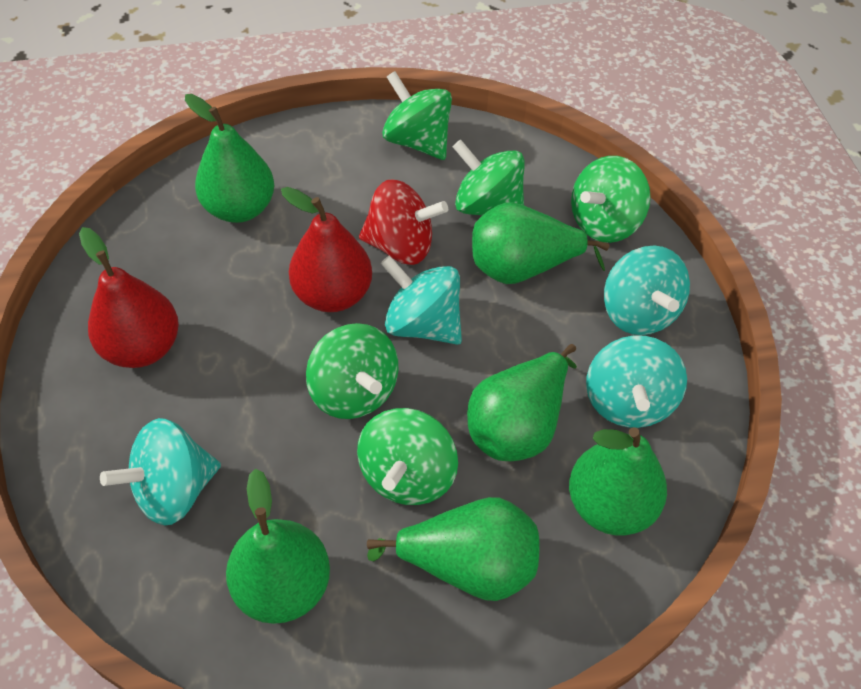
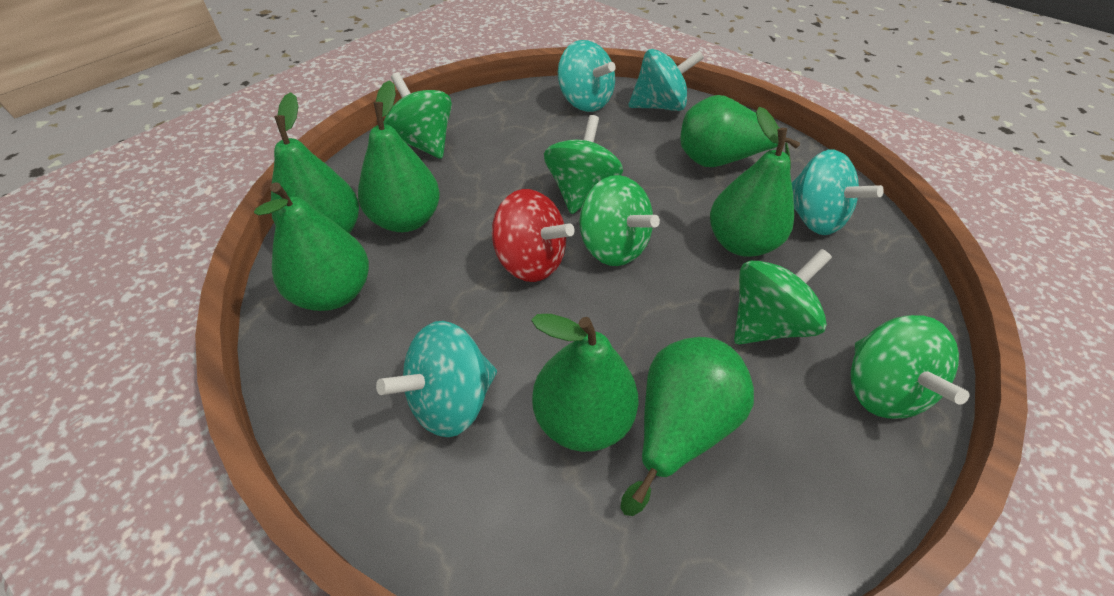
green pear: [185,94,274,223] [226,468,330,624] [367,497,539,601] [467,344,577,461] [472,202,609,284] [569,427,667,536] = 6 -> [254,182,369,311] [271,92,359,234] [358,80,440,232] [531,314,638,452] [620,337,754,516] [681,95,800,169] [710,107,794,257] = 7
red pear: [79,227,179,368] [281,187,372,312] = 2 -> none = 0

